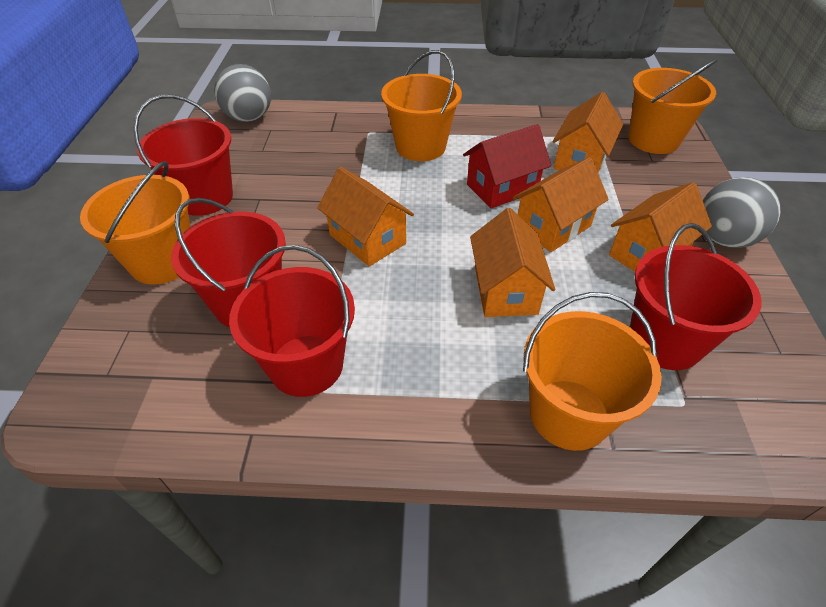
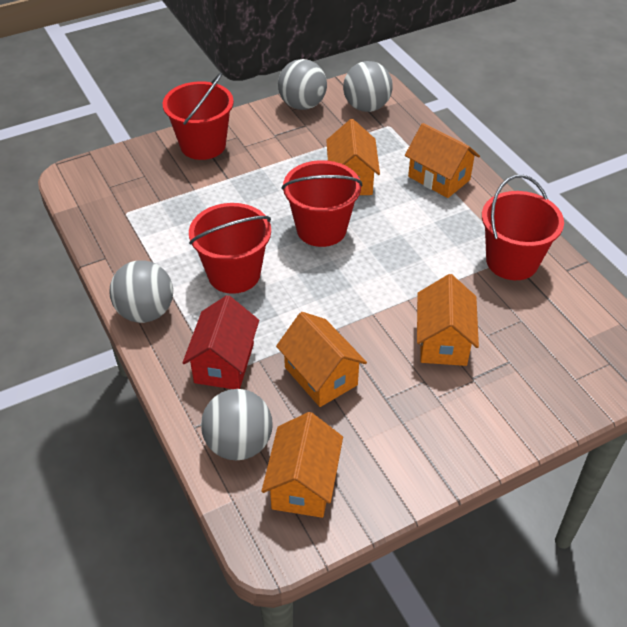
grey ball: [214,64,271,122] [703,177,781,248] = 2 -> [110,260,173,323] [201,389,272,460] [278,59,327,110] [343,61,393,112] = 4
orange bucket: [80,161,190,285] [381,50,462,161] [523,292,662,451] [628,58,718,154] = 4 -> none = 0

